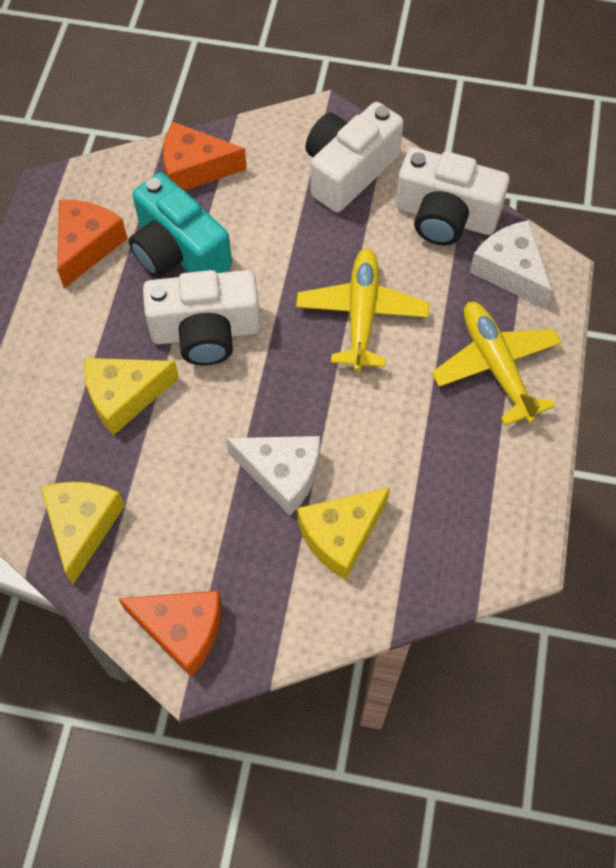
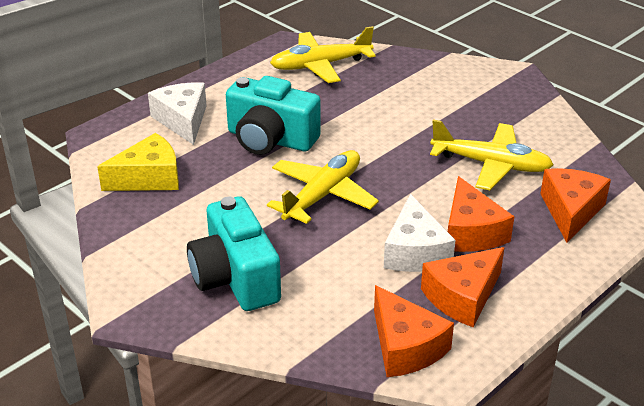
orange cheese: [57,200,127,288] [119,591,222,677] [163,122,247,191] = 3 -> [374,285,454,377] [421,247,505,328] [448,176,514,252] [540,168,611,243] = 4
turquoise camera: [129,172,232,278] = 1 -> [187,197,281,311] [226,76,321,155] = 2
white camera: [143,270,260,366] [305,102,403,212] [396,147,509,246] = 3 -> none = 0
yellow cheese: [40,482,125,584] [84,358,179,435] [297,487,390,580] = 3 -> [97,133,179,191] = 1
yellow plane: [296,248,429,371] [432,302,562,425] = 2 -> [267,150,379,224] [270,26,376,83] [430,119,554,190] = 3

